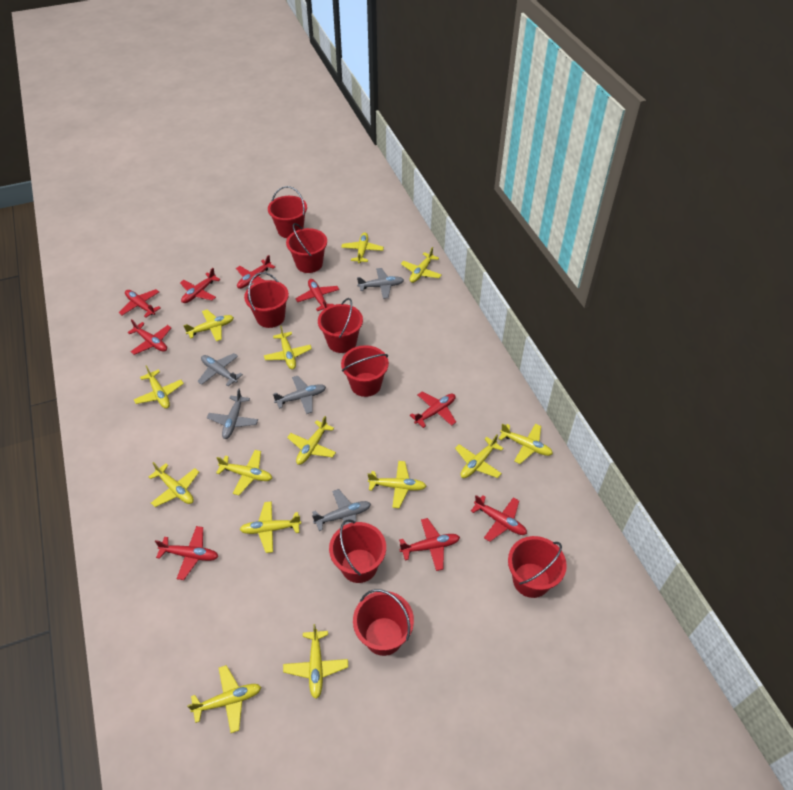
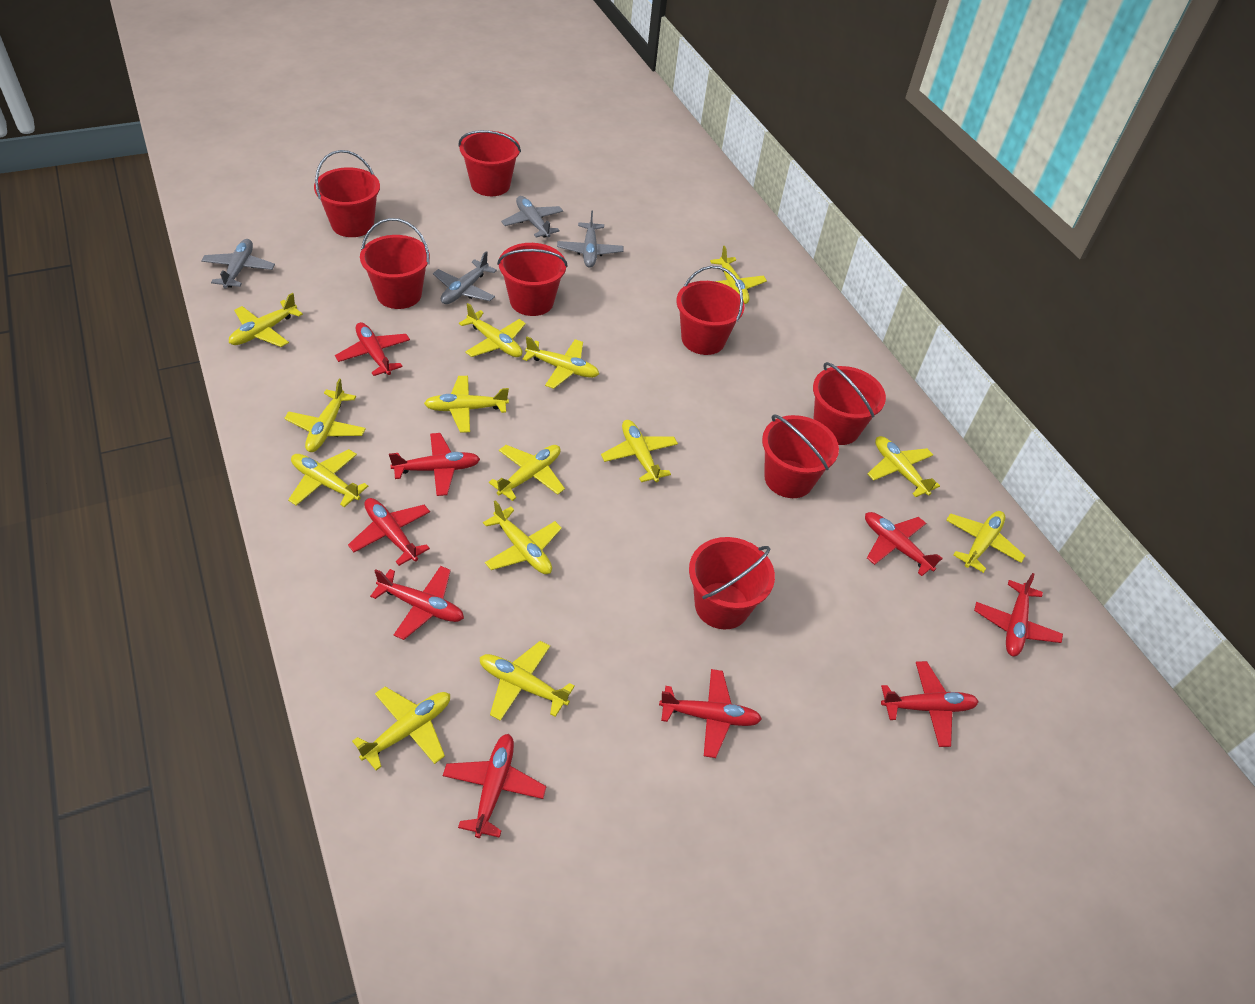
grey plane: [197,353,243,386] [207,388,258,439] [273,376,326,414] [312,489,371,531] [357,268,404,299] = 5 -> [201,239,275,288] [433,251,497,304] [501,196,563,238] [557,210,623,268] = 4

